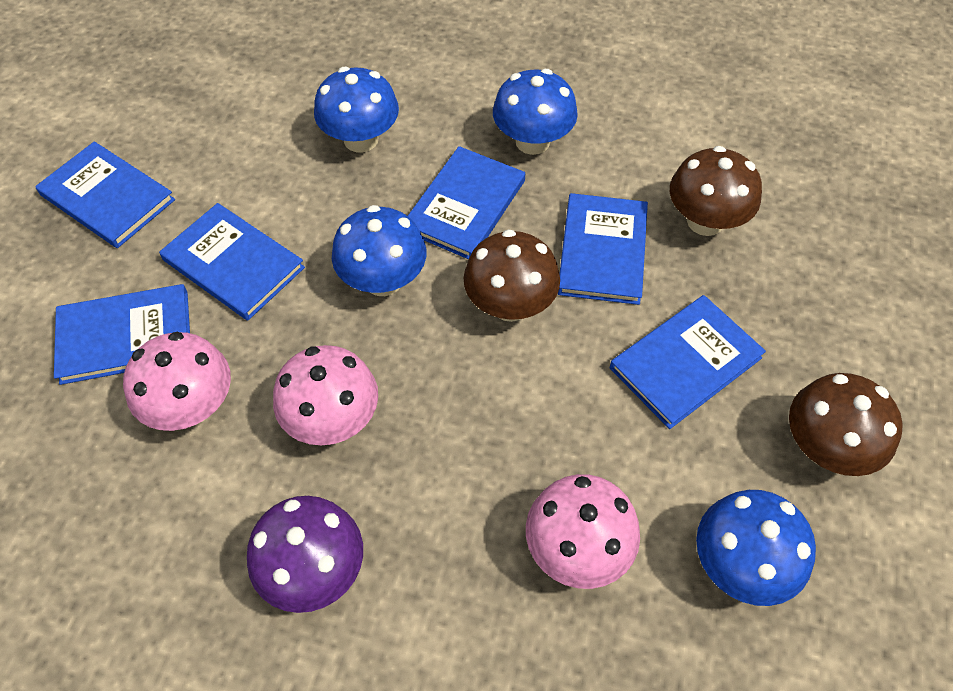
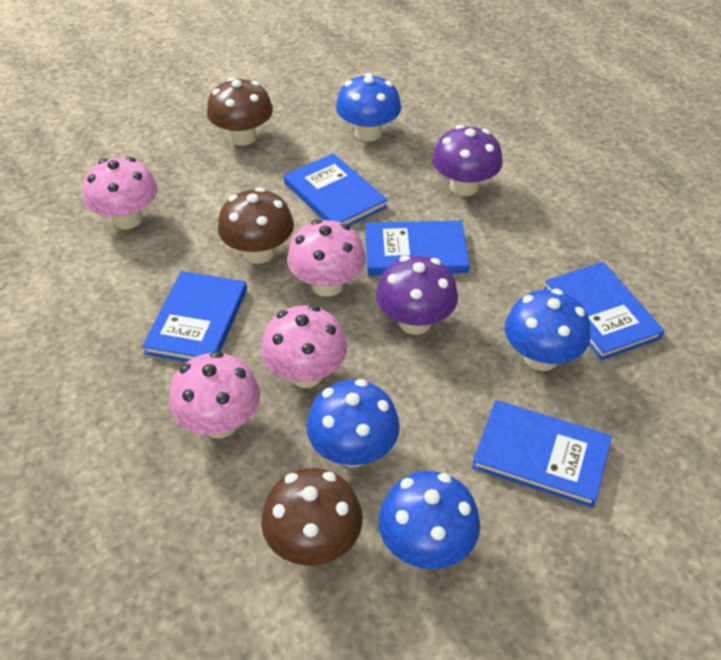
blue book: [35,141,175,248] [54,284,190,385] [159,203,305,321] [408,146,525,259] [558,193,648,305] [610,295,766,429] = 6 -> [142,271,247,362] [284,153,388,226] [365,220,470,276] [472,400,612,508] [544,262,664,360] = 5
pink mushroom: [123,332,231,431] [273,345,378,445] [526,474,640,589] = 3 -> [83,157,157,230] [169,351,260,438] [261,305,347,388] [287,219,366,297] = 4
purple mushroom: [247,496,363,613] = 1 -> [376,255,458,334] [432,125,503,196] = 2

